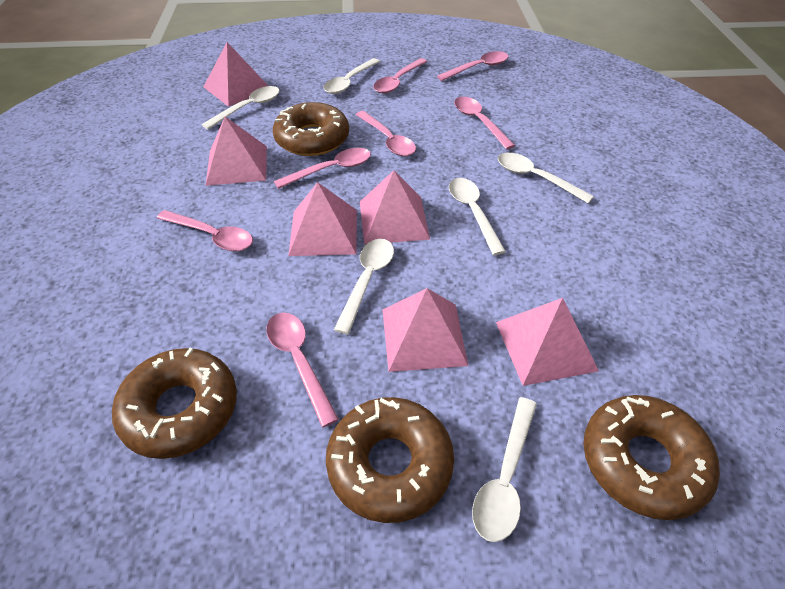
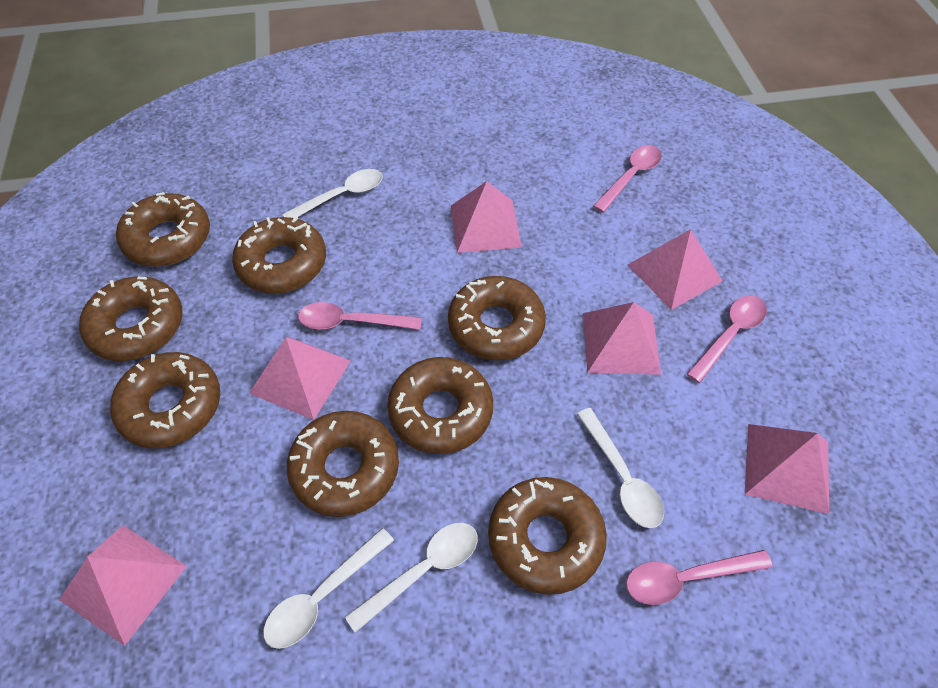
brown donut: [112,348,237,459] [273,102,349,156] [326,397,454,523] [583,395,720,520] = 4 -> [79,276,182,361] [110,352,220,448] [116,192,210,267] [232,216,326,293] [287,411,399,517] [387,357,493,454] [448,276,546,361] [488,477,607,595] = 8
pink spoon: [157,210,253,251] [266,313,339,427] [274,148,371,189] [356,111,416,156] [373,58,427,94] [437,51,508,81] [454,97,515,150] = 7 -> [298,302,422,330] [593,145,662,213] [626,550,772,605] [687,295,767,383] = 4
white spoon: [202,86,280,130] [323,58,380,94] [334,239,394,335] [449,178,506,255] [472,397,537,542] [498,153,594,203] = 6 -> [263,528,394,649] [282,169,383,218] [345,523,478,633] [577,408,664,528] = 4

